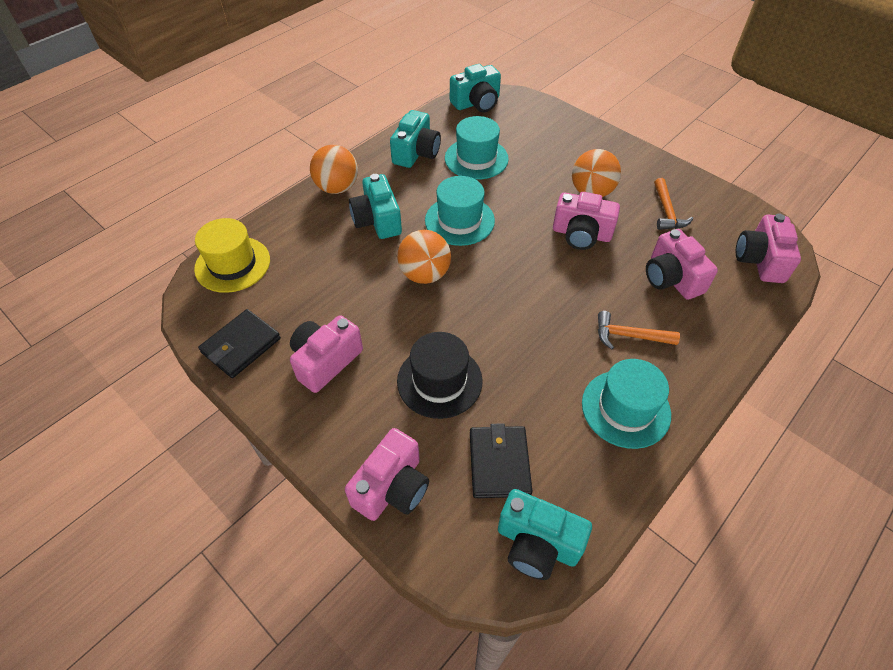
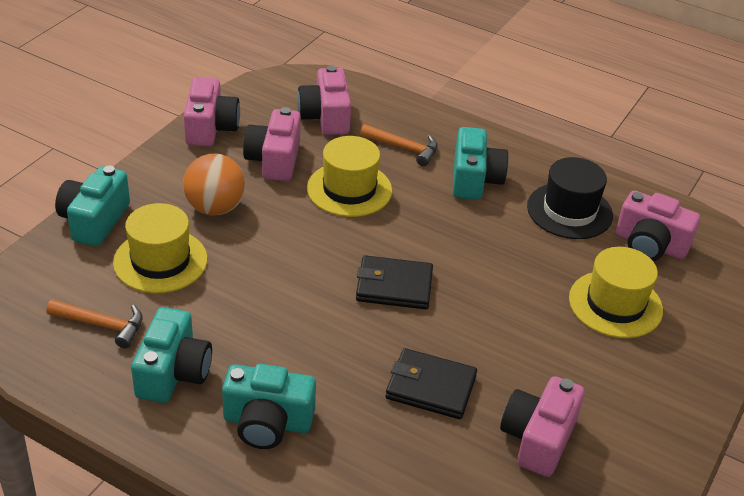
orange ball: [310,145,358,194] [397,230,451,284] [572,149,621,197] = 3 -> [183,154,245,216] = 1
turquoise hat: [425,176,495,246] [445,116,509,180] [582,359,671,449] = 3 -> none = 0
yellow hat: [194,218,270,293] = 1 -> [113,203,208,293] [307,136,392,217] [569,247,663,338] = 3

